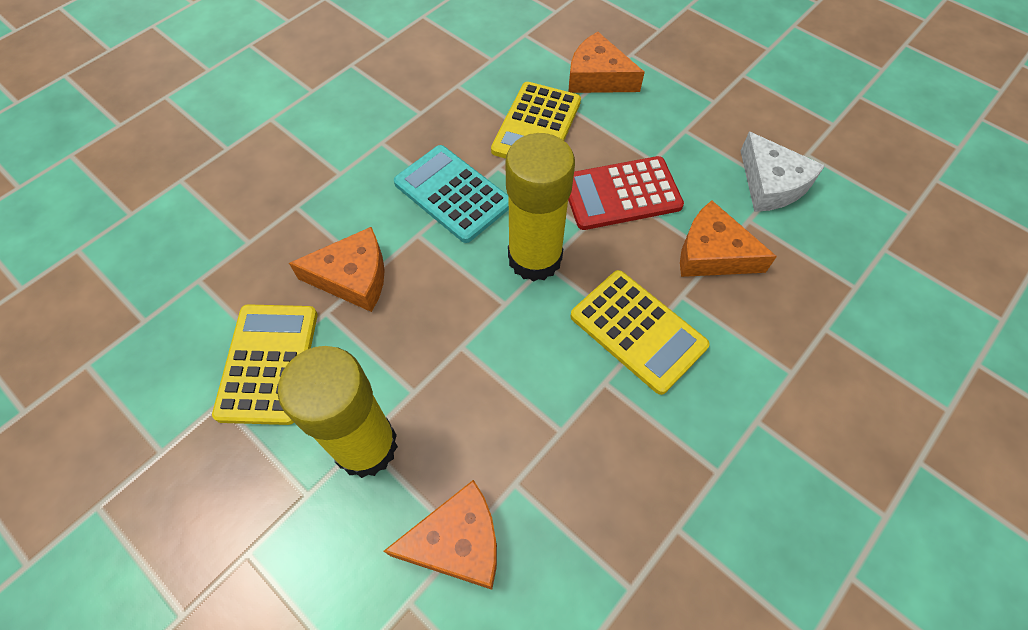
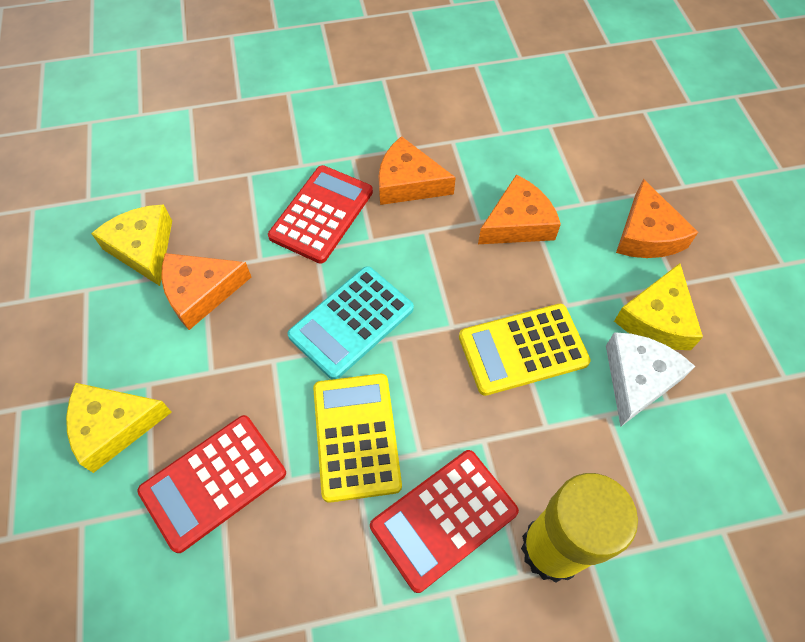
red calculator: [568,156,684,230] = 1 -> [137,415,286,553] [268,165,373,264] [370,450,519,593] = 3
yellow calculator: [212,304,318,425] [491,82,581,159] [570,270,710,395] = 3 -> [313,374,402,503] [459,304,591,396] = 2
yellow cheese: none = 0 -> [66,383,172,473] [91,204,172,286] [614,263,703,350] = 3
yellow glue stick: [278,346,398,478] [505,133,575,281] = 2 -> [521,473,638,583] = 1

